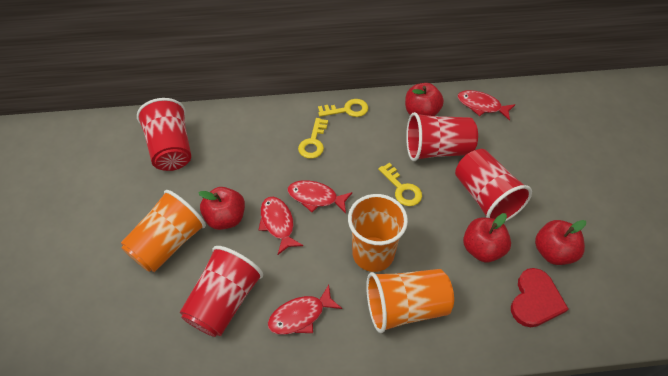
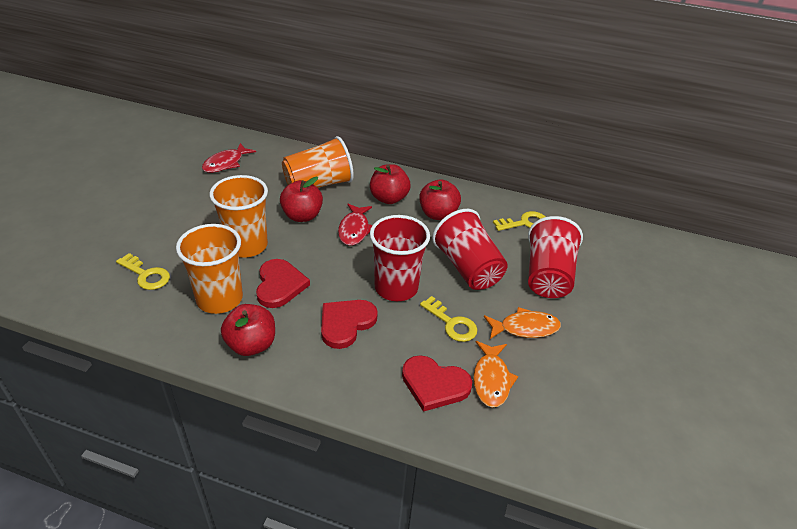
orange fish: none = 0 -> [473,341,518,407] [484,307,561,339] = 2
red cup: [137,98,191,171] [180,246,263,337] [406,112,478,161] [455,149,532,221] = 4 -> [370,215,430,301] [432,209,508,290] [528,216,583,298] = 3
red fish: [259,197,303,255] [268,285,342,335] [288,180,353,213] [458,90,516,121] = 4 -> [202,143,256,173] [338,204,372,246] = 2
red heart: [511,268,568,327] = 1 -> [256,259,310,308] [321,300,378,349] [402,355,472,412] = 3

